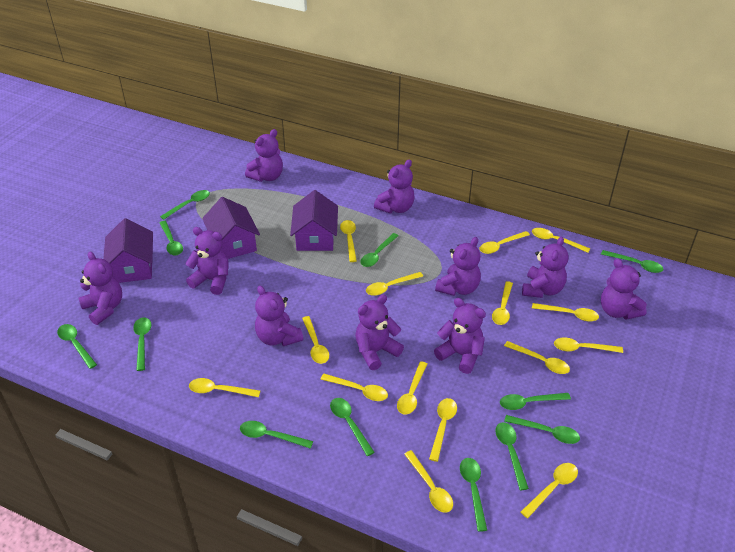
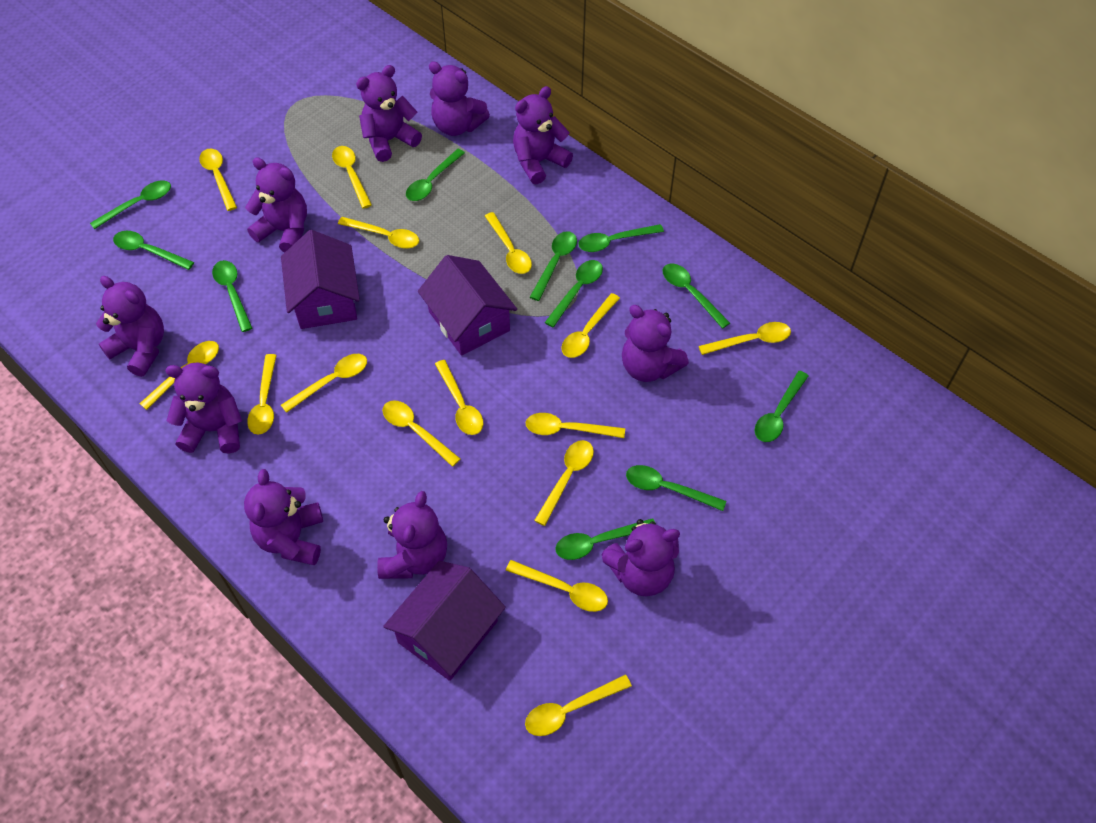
green spoon: [57,324,97,369] [133,317,151,371] [160,190,210,220] [160,221,183,256] [240,421,313,449] [330,398,375,456] [360,233,398,267] [460,458,487,532] [495,422,529,490] [500,393,571,410] [504,415,580,444] [601,250,664,273] = 12 -> [90,180,171,229] [113,231,194,270] [212,260,252,332] [406,149,465,201] [530,231,577,301] [544,260,603,327] [555,518,655,560] [578,224,664,252] [626,465,726,511] [662,264,730,329] [755,371,809,442] = 11

